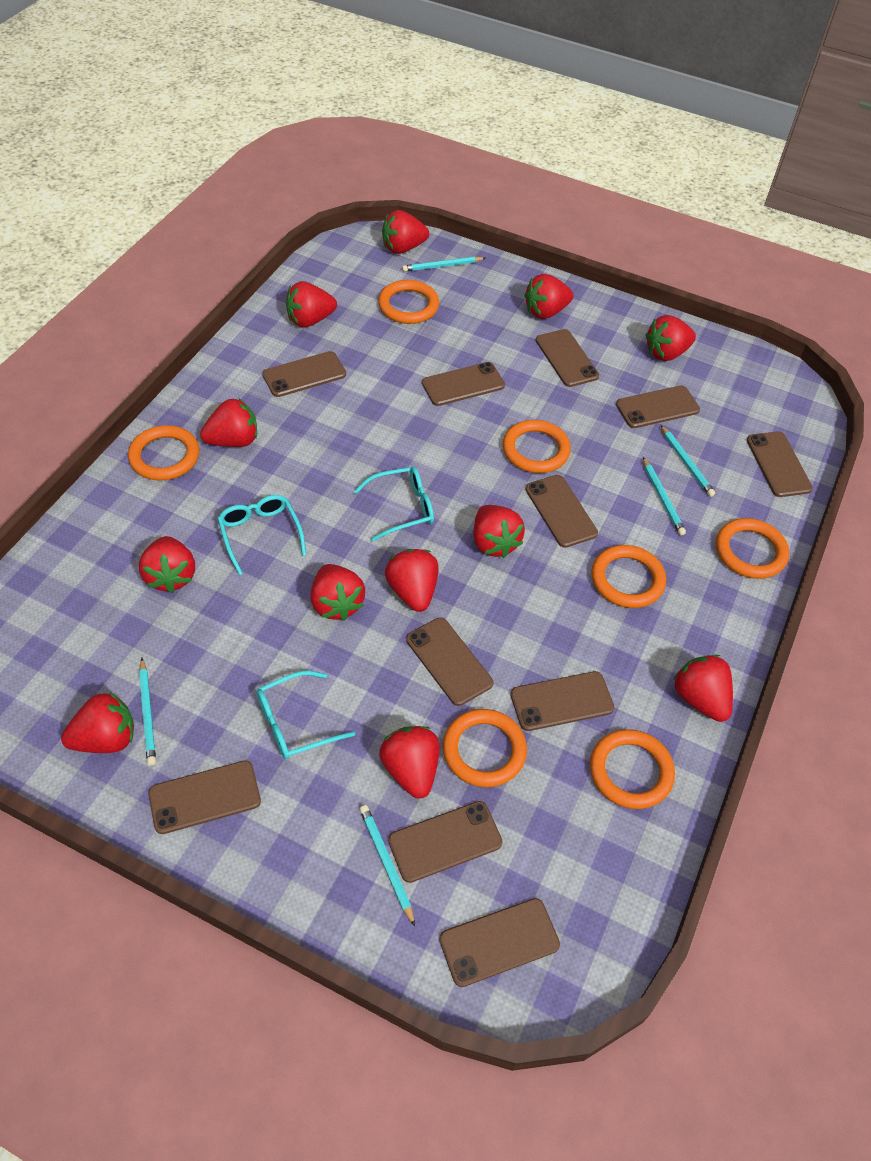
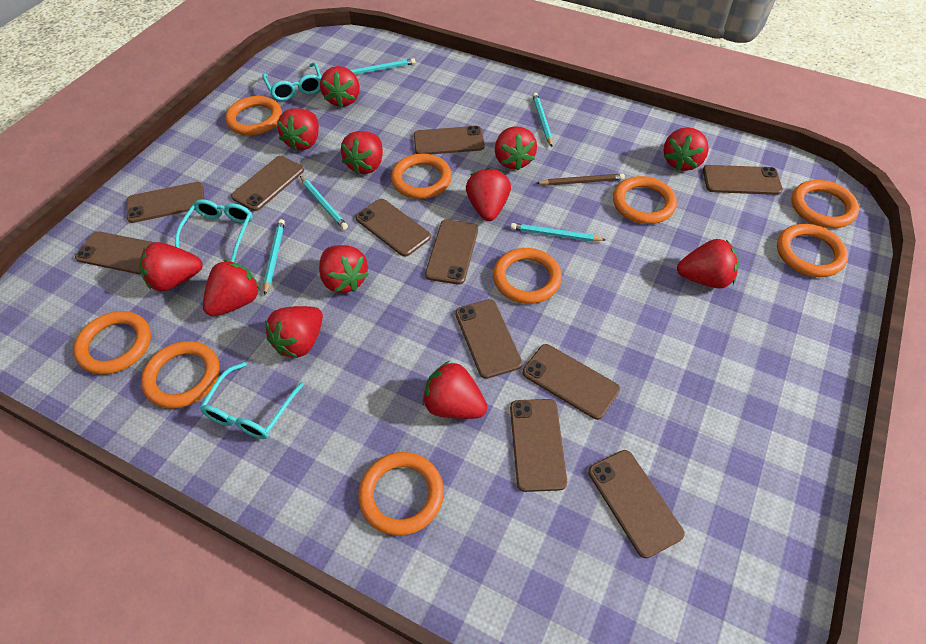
brown pencil: none = 0 -> [536,174,625,185] = 1
orange ring: [128,425,199,480] [378,280,439,324] [443,709,527,787] [503,420,571,473] [590,729,675,809] [591,545,666,608] [716,518,789,579] = 7 -> [73,311,151,375] [141,341,220,408] [225,96,282,135] [358,452,444,536] [391,153,452,199] [493,248,562,304] [613,176,677,224] [777,224,848,277] [791,180,859,228] = 9

